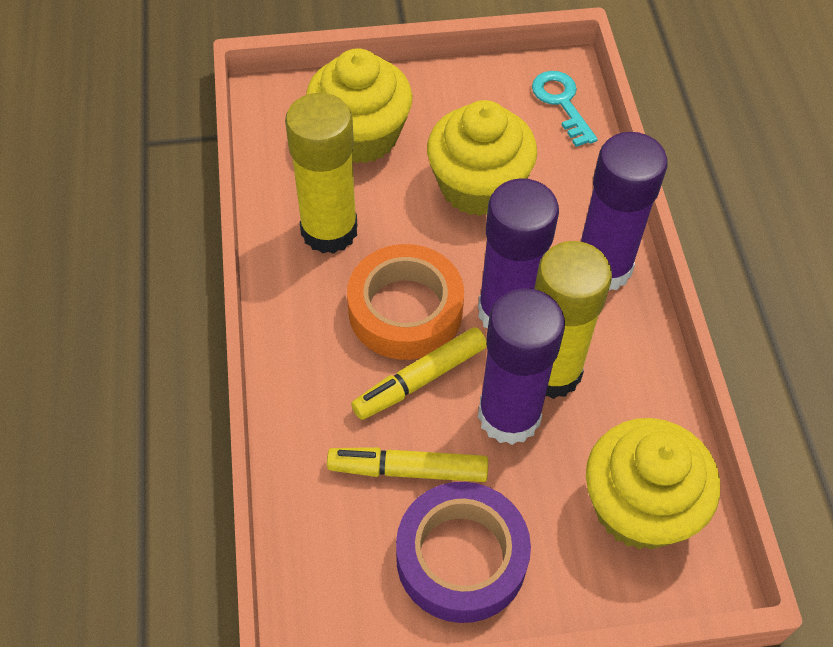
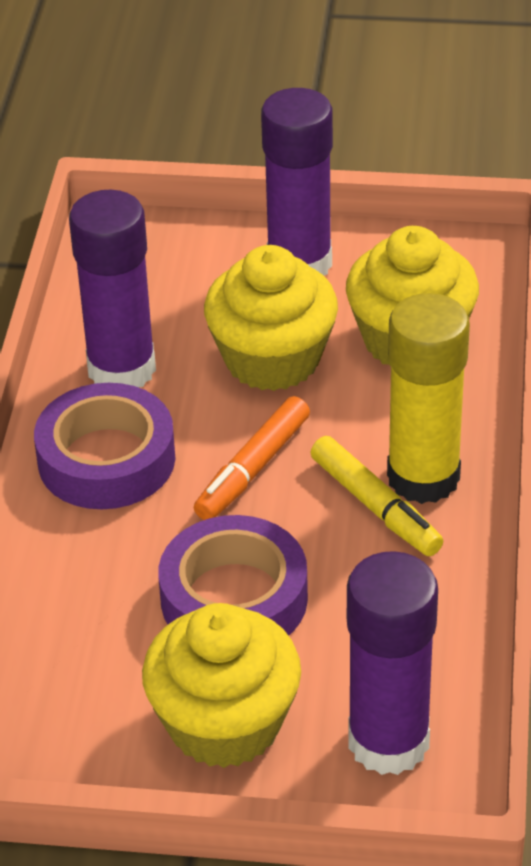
orange marker: none = 0 -> [194,396,310,520] = 1
orange tape: [347,244,464,360] = 1 -> none = 0
purple tape: [396,482,531,623] = 1 -> [34,383,175,509] [158,515,308,636] = 2
turquoise key: [532,71,598,147] = 1 -> none = 0
yellow glue stick: [285,93,358,254] [534,241,612,399] = 2 -> [387,293,470,504] = 1
yellow marker: [327,447,488,482] [351,327,487,420] = 2 -> [310,436,443,556] = 1

